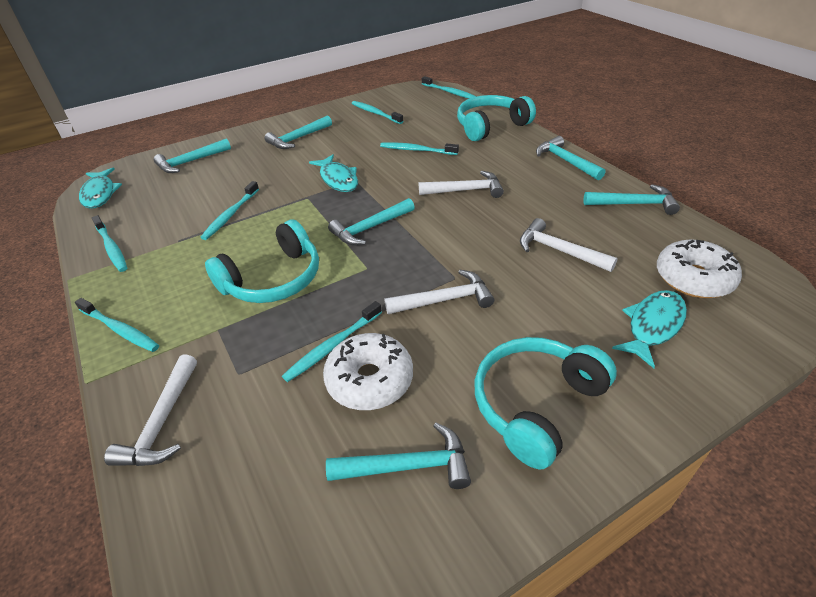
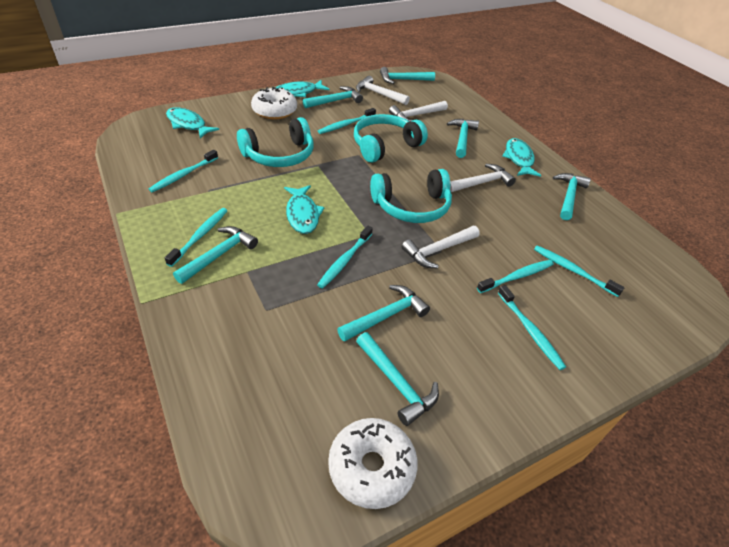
turquoise fish: [79,168,122,209] [309,155,358,192] [612,290,687,368] = 3 -> [166,107,219,139] [276,80,329,97] [284,185,324,234] [502,138,541,177] = 4
turquoise hammer: [154,139,231,173] [265,116,332,149] [326,422,471,489] [328,198,415,246] [536,136,606,180] [584,184,680,215] = 6 -> [173,226,258,284] [303,86,363,108] [337,285,430,342] [356,332,439,426] [380,67,435,84] [447,119,479,158] [553,173,591,220] = 7

